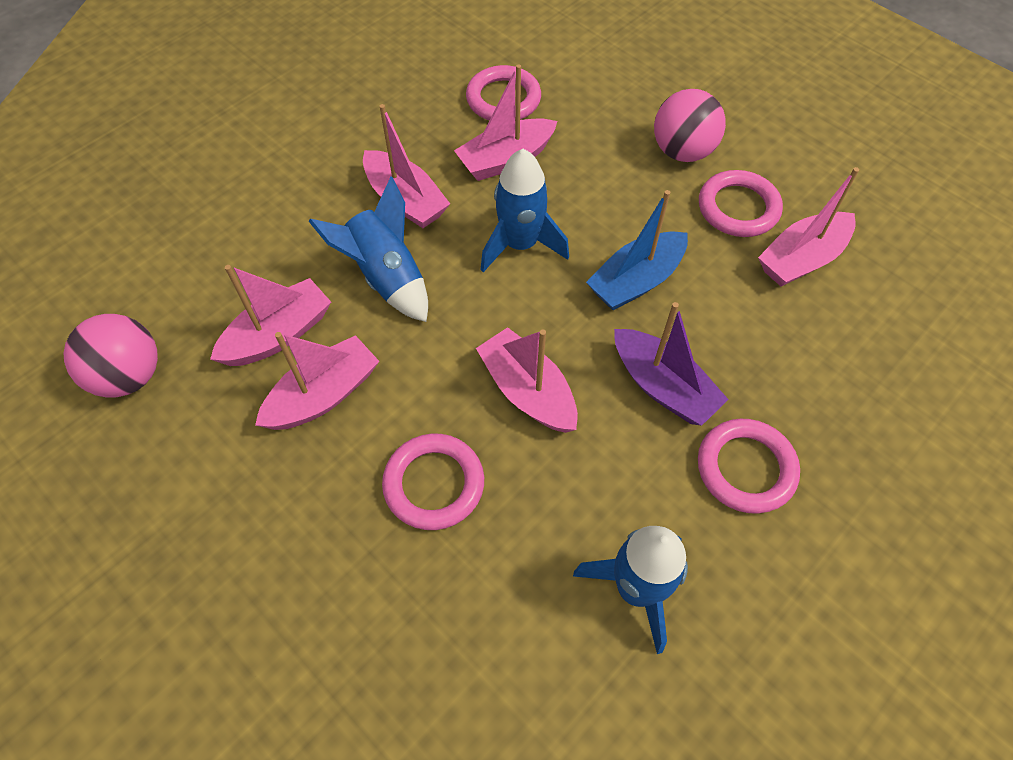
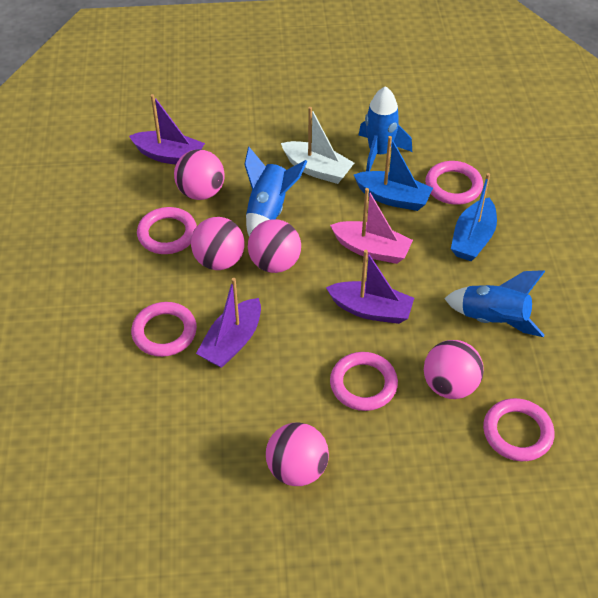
blue boat: [586,190,688,310] = 1 -> [354,136,433,211] [451,173,497,261] = 2
pink ball: [64,314,158,398] [654,89,726,162] = 2 -> [174,149,225,200] [191,217,244,270] [248,219,301,273] [266,422,329,486] [424,340,484,399] = 5
pink boat: [210,265,331,366] [255,332,379,430] [363,104,450,228] [454,64,557,181] [476,327,578,433] [758,167,859,286] = 6 -> [330,188,413,264] = 1
pink ring: [382,434,484,530] [466,65,541,120] [698,419,800,514] [699,170,783,237] = 4 -> [131,302,197,357] [137,207,197,254] [330,352,398,411] [425,161,483,205] [483,398,554,461] = 5
purple boat: [614,302,729,426] = 1 -> [129,94,205,165] [196,278,261,368] [326,250,414,324] = 3
white boat: none = 0 -> [281,107,354,184] = 1

